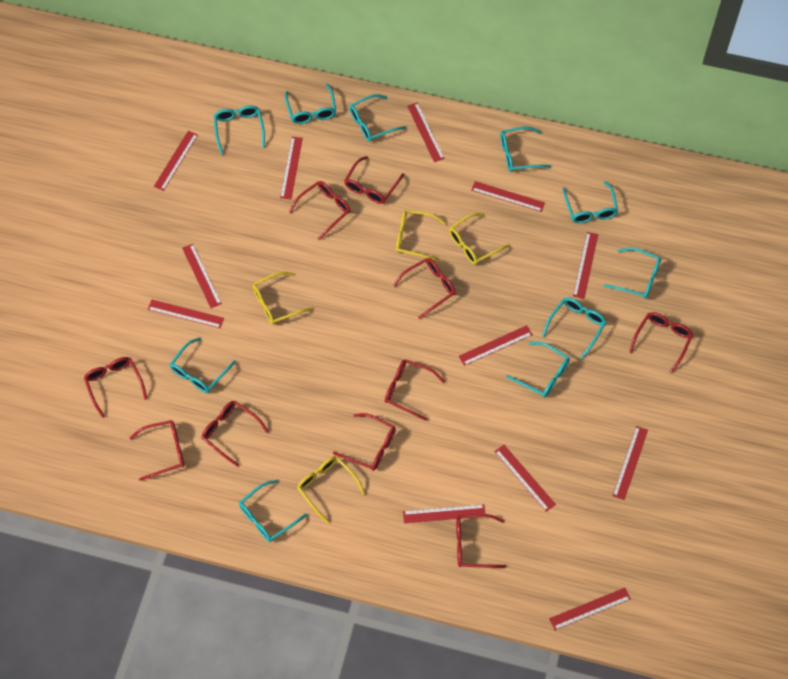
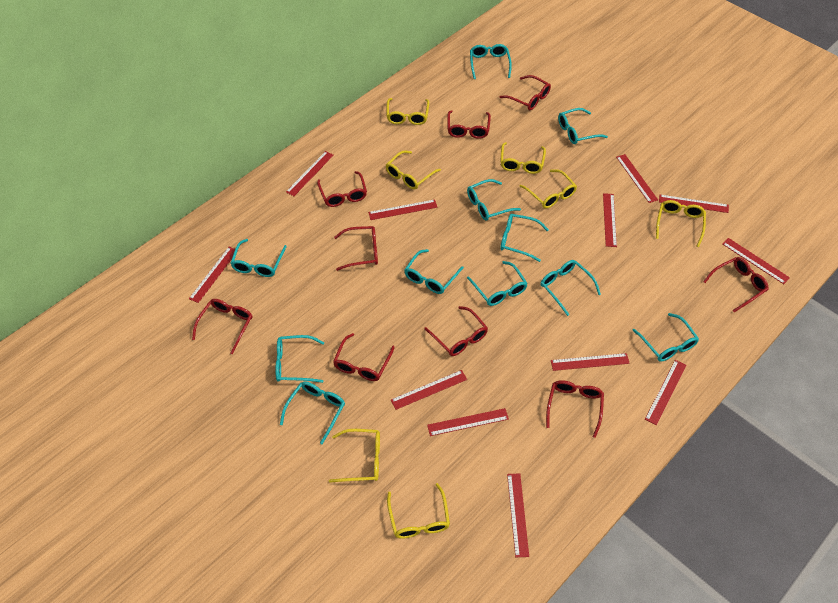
red glasses: [84,357,147,418] [129,420,185,481] [202,401,269,467] [289,181,350,240] [333,413,396,471] [344,156,404,204] [385,359,445,421] [393,258,456,319] [456,514,507,568] [629,312,693,373] = 10 -> [192,299,252,354] [317,171,367,207] [333,333,395,381] [334,226,378,271] [424,306,488,356] [447,110,491,139] [500,75,551,110] [546,380,604,438] [703,257,769,312] = 9
turquoise glasses: [170,337,236,393] [214,105,265,154] [239,480,307,542] [285,84,336,124] [349,94,406,142] [500,126,551,172] [506,342,570,397] [542,297,607,359] [563,181,618,223] [604,247,661,299] = 10 -> [230,239,287,277] [275,335,324,383] [280,381,345,444] [405,249,464,294] [467,179,521,221] [467,261,528,306] [470,44,512,79] [500,214,549,262] [540,260,601,316] [558,108,608,144] [632,313,699,362] = 11
yellow glasses: [252,272,313,325] [297,456,365,524] [396,210,447,262] [449,213,510,265] = 4 -> [329,429,380,483] [386,150,441,190] [387,98,429,125] [387,483,450,539] [500,142,546,174] [520,169,577,209] [656,200,706,247] = 7

